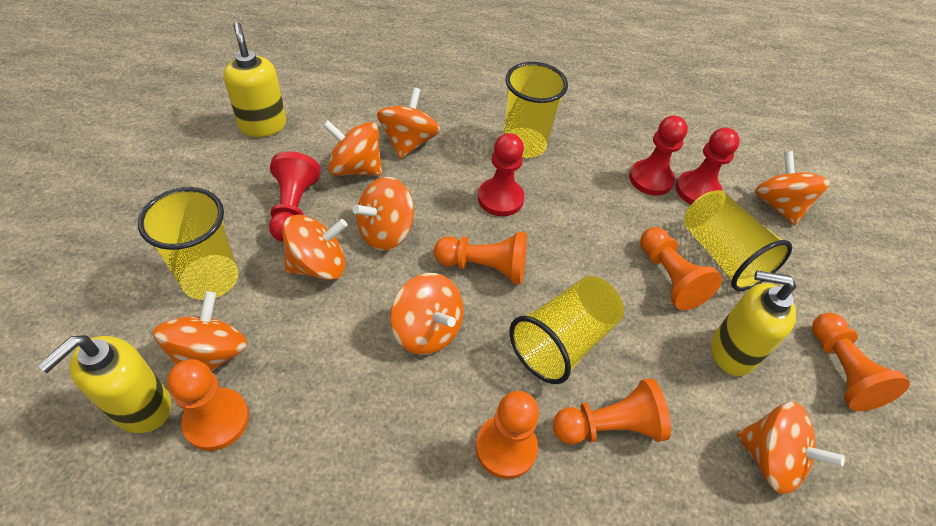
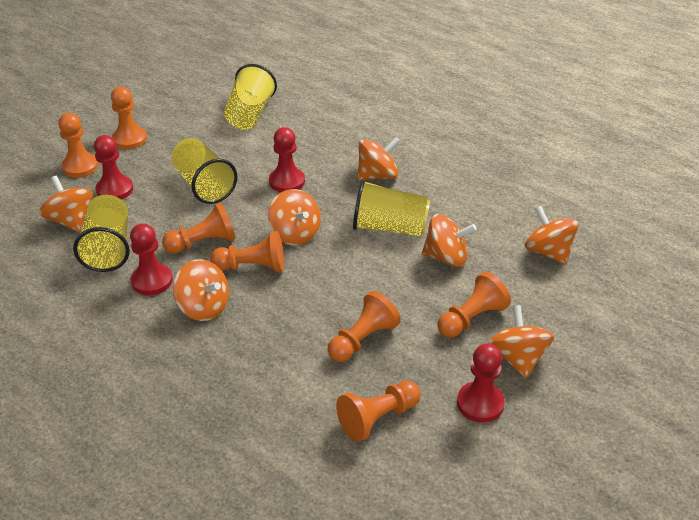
orange pawn: [167,359,249,451] [434,232,527,284] [475,391,539,479] [553,378,671,445] [640,227,722,310] [812,313,910,411] = 6 -> [58,113,98,178] [111,87,147,149] [162,203,236,254] [210,231,284,272] [327,291,401,362] [336,381,421,442] [437,272,511,338] = 7
orange spinning top: [153,291,247,372] [282,214,348,280] [323,120,382,176] [353,177,414,251] [377,87,440,159] [390,273,464,355] [736,401,845,494] [755,151,830,225] = 8 -> [39,176,93,232] [173,259,229,321] [268,189,321,246] [357,137,400,181] [422,214,476,267] [488,305,554,378] [525,206,579,265] = 7
yellow soap dispenser: [37,335,171,433] [223,22,286,137] [711,271,796,376] = 3 -> none = 0

